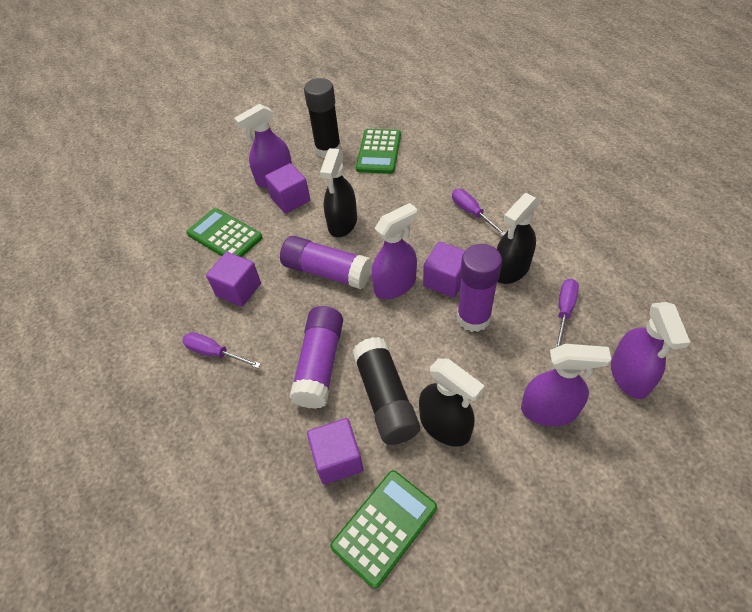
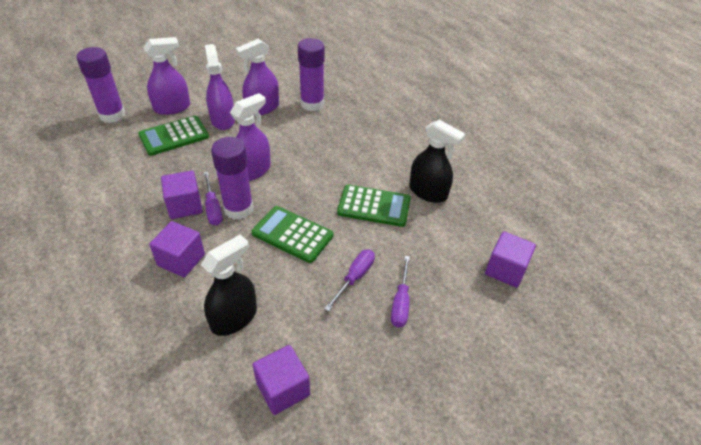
black glue stick: [304,78,341,158] [352,337,420,445] = 2 -> none = 0
black spray bottle: [320,148,357,237] [419,358,485,447] [497,193,540,284] = 3 -> [201,235,257,336] [409,120,465,203] = 2

